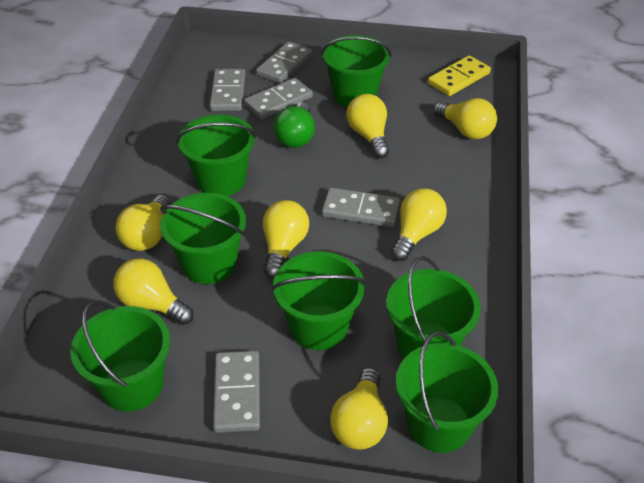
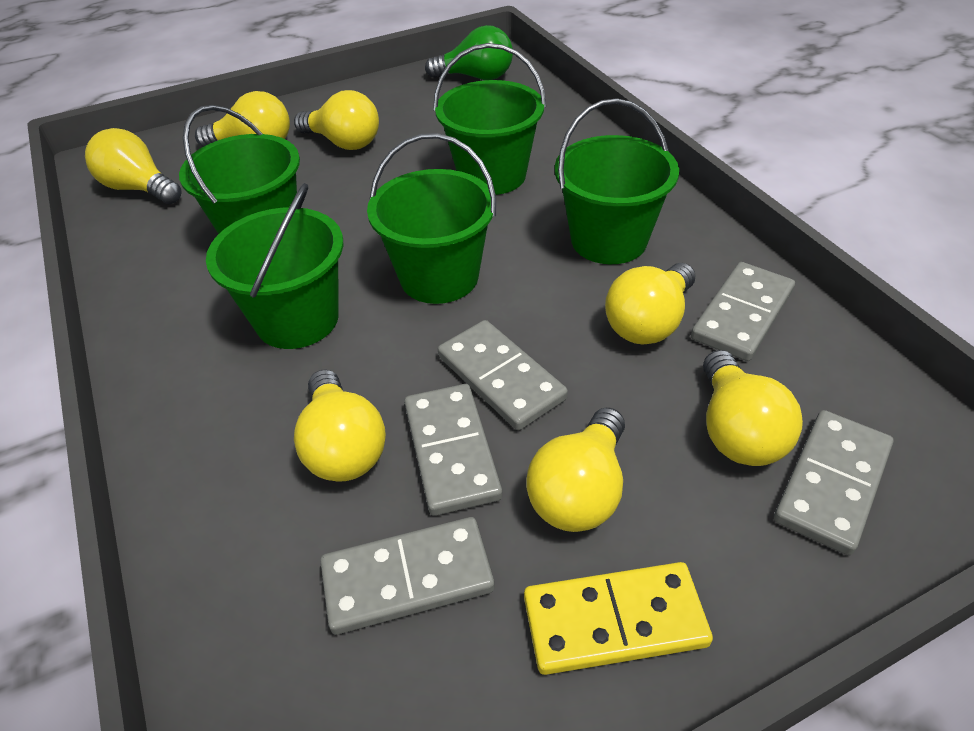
green bucket: [70,300,170,412] [160,193,246,284] [176,115,256,196] [271,251,366,350] [321,35,392,107] [386,256,481,359] [396,331,499,453] = 7 -> [179,105,300,234] [206,183,344,349] [367,133,496,304] [433,43,546,195] [555,98,679,264] = 5

